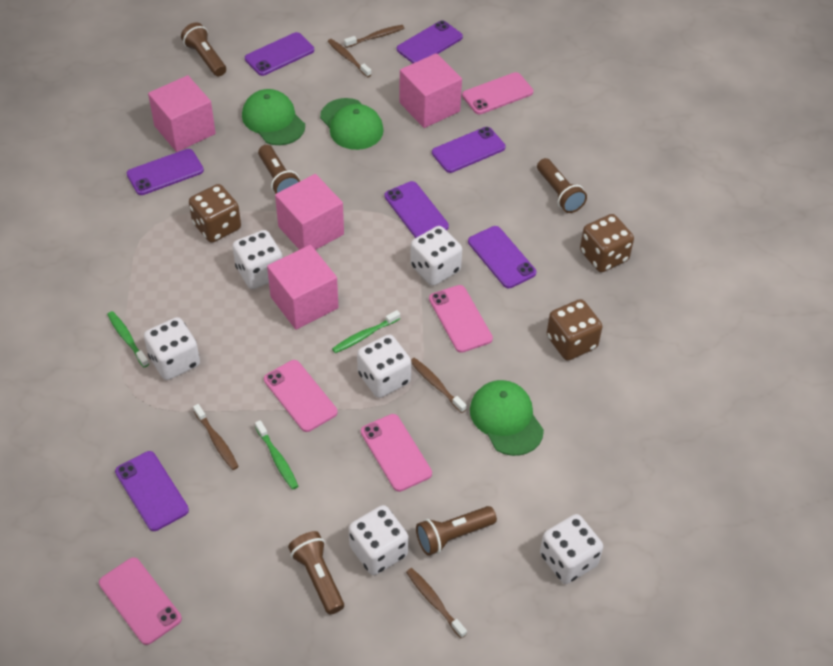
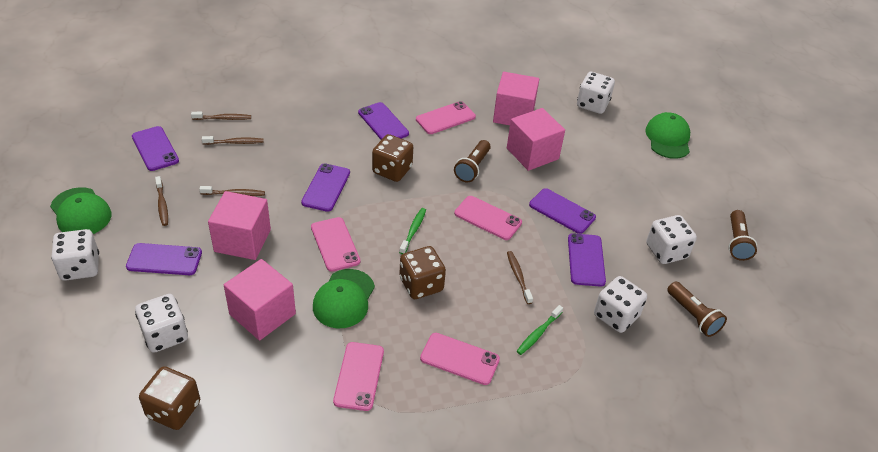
brown flashlight: [181,22,226,76] [258,145,300,194] [288,531,344,615] [416,506,497,556] [537,158,587,213] = 5 -> [454,140,491,182] [667,282,727,337] [728,210,757,261] = 3
green toothbrush: [107,311,149,367] [255,420,298,490] [332,310,400,353] = 3 -> [399,208,426,254] [517,305,563,355] = 2
purple phone: [115,451,189,531] [127,149,204,195] [245,32,314,76] [384,181,449,238] [397,20,463,63] [432,127,506,173] [468,226,536,288] = 7 -> [126,243,202,275] [132,126,179,171] [301,163,350,212] [358,102,409,140] [529,188,596,234] [568,233,606,287] = 6
white dice: [144,317,200,380] [232,230,283,289] [349,505,408,575] [357,335,412,398] [410,226,462,286] [540,514,603,584] = 6 -> [51,229,99,281] [135,294,188,353] [577,72,615,114] [594,276,647,333] [646,215,697,264] = 5

